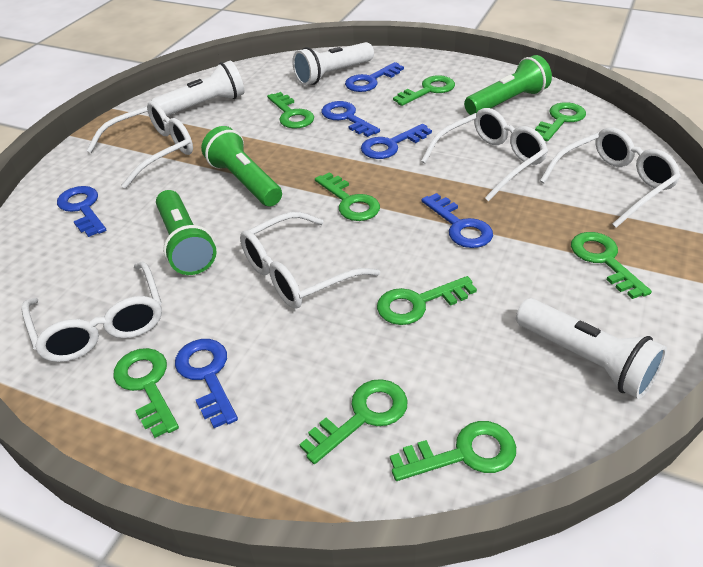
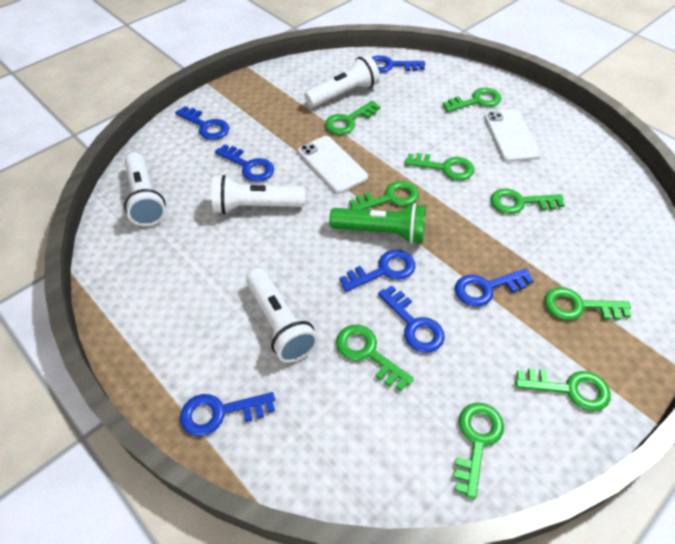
blue key: [57,186,106,237] [175,339,238,428] [322,101,380,137] [345,62,404,92] [361,124,432,159] [421,193,493,248] = 6 -> [175,106,229,140] [180,392,275,436] [215,144,274,182] [339,250,415,292] [372,55,425,73] [378,286,445,353] [455,268,534,307] = 7
green flashlight: [156,190,217,275] [201,126,282,207] [464,55,552,115] = 3 -> [329,203,426,244] = 1
white flashlight: [151,61,244,116] [292,42,374,85] [516,298,667,399] = 3 -> [124,153,166,226] [212,175,305,214] [246,268,318,363] [304,55,380,108] = 4
white glasses: [21,261,162,362] [86,101,193,189] [240,212,380,309] [421,108,548,201] [540,128,681,228] = 5 -> none = 0
white phone: none = 0 -> [298,136,368,193] [484,110,541,162] = 2

